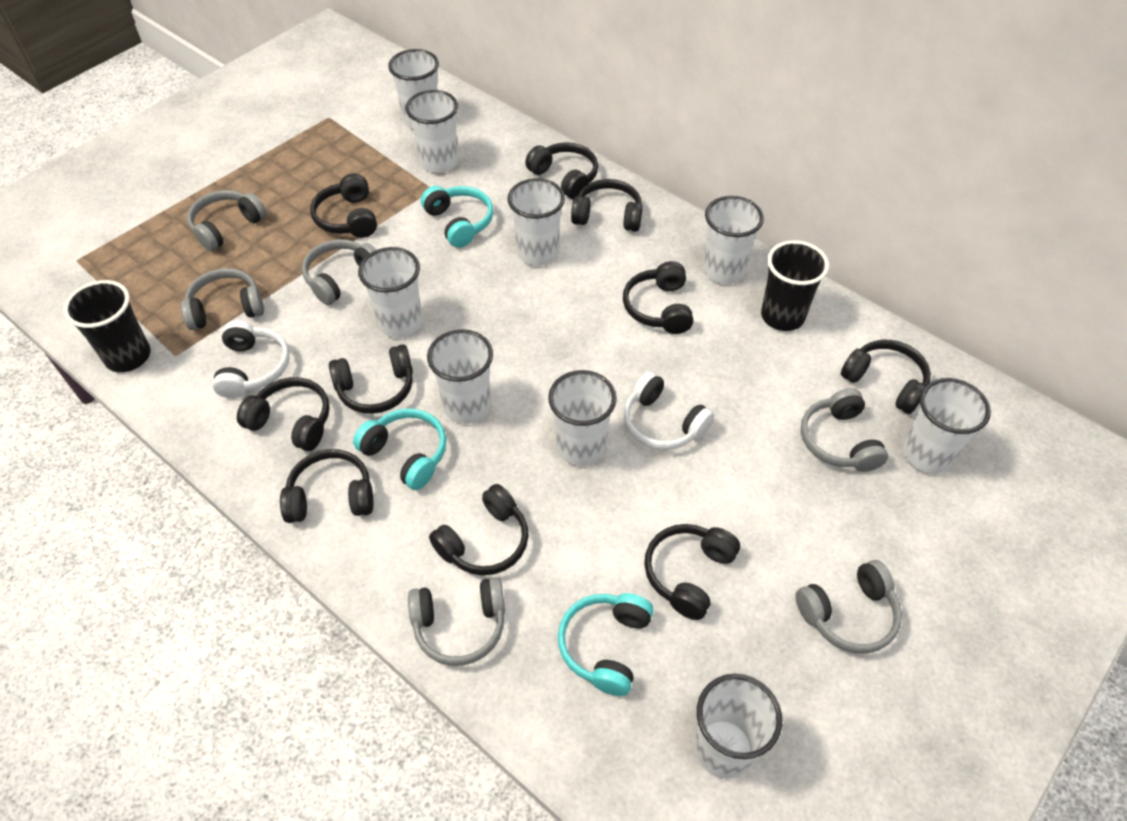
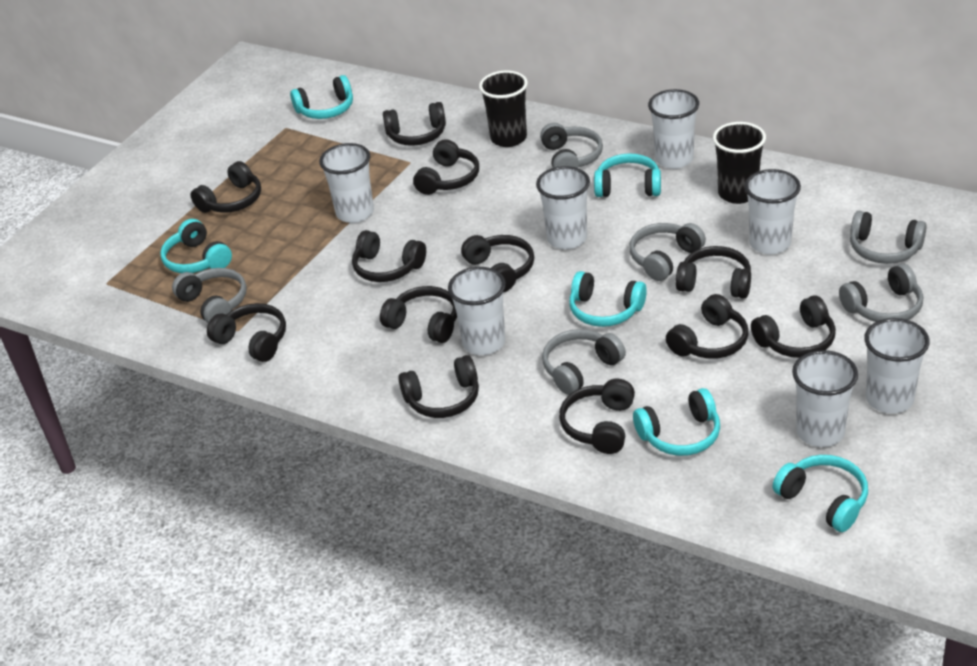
black headphones: [237,377,330,451] [280,449,373,523] [310,173,377,238] [329,344,413,414] [429,484,529,575] [525,142,598,199] [571,179,643,232] [623,261,693,334] [644,524,740,620] [841,340,931,414] = 10 -> [191,161,261,213] [207,303,286,362] [352,230,426,282] [380,286,457,343] [383,102,446,146] [398,355,479,418] [413,139,479,195] [461,235,534,293] [559,379,635,454] [666,294,748,359] [676,246,751,299] [751,296,836,358] = 12
turquoise headphones: [353,409,446,490] [421,186,493,248] [558,593,654,696] = 3 -> [160,219,232,273] [290,75,353,119] [569,271,647,327] [594,153,661,197] [633,388,720,456] [772,455,868,532] = 6
white cup: [358,247,422,338] [388,49,439,129] [405,90,458,173] [427,329,493,424] [507,178,565,266] [548,370,617,466] [694,674,782,779] [703,196,764,284] [903,378,991,474] = 9 -> [319,143,374,223] [448,267,506,355] [536,166,590,249] [648,89,699,169] [744,169,801,254] [792,350,858,447] [864,318,930,413] = 7
white headphones: [212,321,290,399] [623,372,714,450] = 2 -> none = 0

